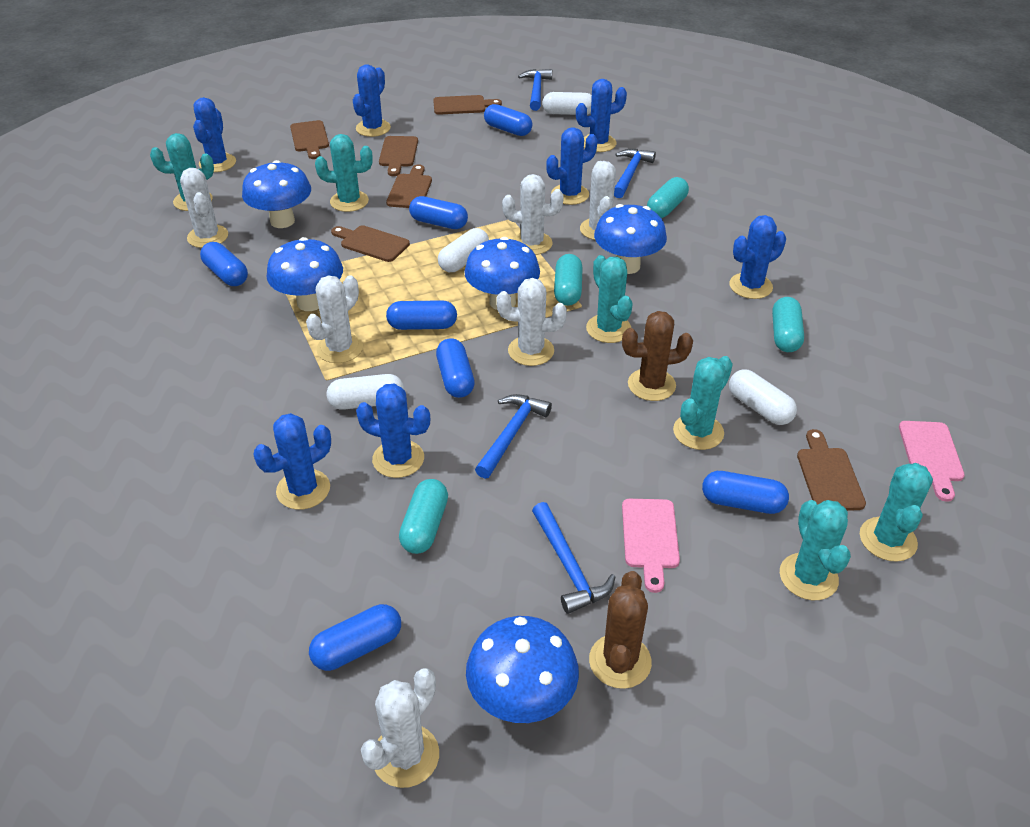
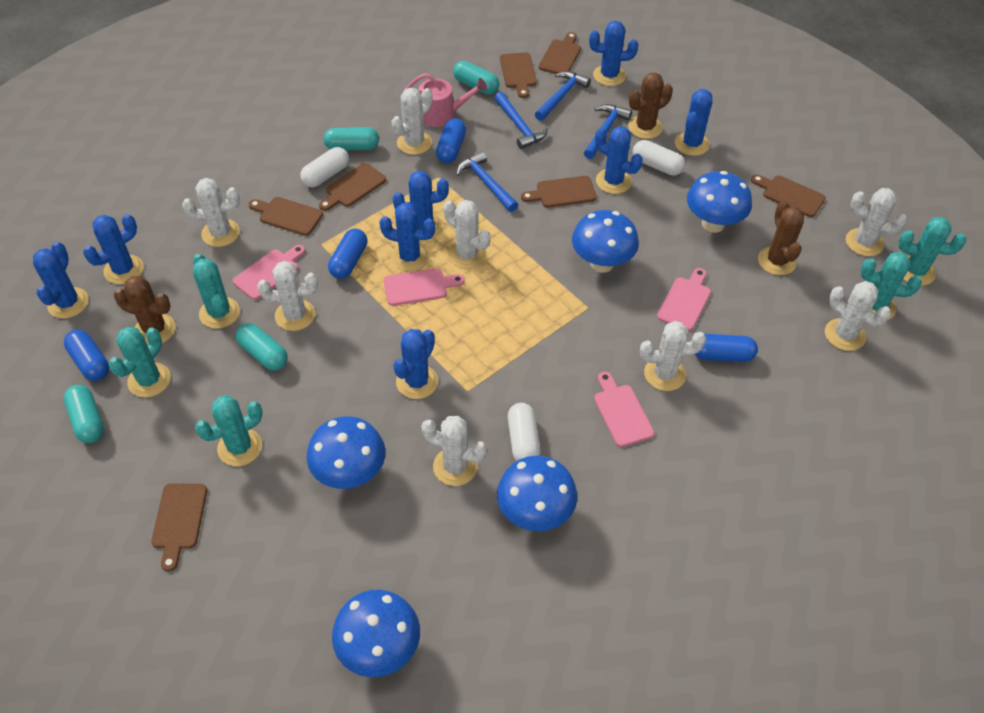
blue cactus: [193,97,236,172] [253,413,331,510] [353,64,391,137] [356,384,430,478] [546,127,598,205] [576,79,627,152] [730,215,786,299] = 7 -> [33,242,89,318] [83,214,144,284] [379,202,435,272] [393,171,449,237] [393,329,438,399] [589,21,638,86] [595,126,643,194] [675,89,713,156] = 8
blue capsule: [200,242,248,286] [309,604,401,671] [386,300,457,330] [409,196,468,229] [436,338,475,398] [484,104,532,136] [702,471,789,514] = 7 -> [64,329,109,381] [328,229,367,279] [436,118,466,163] [695,334,758,362] = 4
brown cactus: [589,571,652,689] [622,311,693,401] = 2 -> [114,276,176,345] [628,72,673,139] [758,201,804,275] = 3
brown cutting board: [290,120,329,159] [331,225,410,262] [379,136,418,176] [386,164,432,208] [433,95,502,115] [797,429,866,511] = 6 -> [151,483,207,572] [249,197,323,236] [319,163,386,211] [500,52,537,98] [521,176,597,208] [539,32,581,74] [751,175,826,217] = 7
pink cutting board: [622,499,680,593] [899,421,965,502] = 2 -> [233,245,305,300] [383,268,465,306] [594,372,654,447] [657,268,711,331] = 4
pink watering can: none = 0 -> [401,73,487,127] = 1
turquoise cactus: [150,133,214,211] [315,134,373,212] [586,255,633,343] [673,356,733,450] [780,500,851,600] [860,463,933,562] = 6 -> [108,327,171,398] [193,254,240,329] [195,395,263,466] [861,252,922,320] [899,217,966,286] = 5
white cactus: [180,168,228,248] [306,275,363,363] [361,668,439,788] [497,278,567,366] [502,174,564,255] [580,161,616,240] = 6 -> [182,178,240,247] [257,261,318,331] [391,88,433,155] [421,416,487,486] [443,200,491,269] [640,321,706,391] [825,281,891,351] [846,188,907,256] = 8
white capsule: [327,374,404,410] [438,228,489,272] [542,92,592,115] [729,369,797,425] = 4 -> [300,147,349,187] [508,403,541,461] [633,140,685,176] = 3

